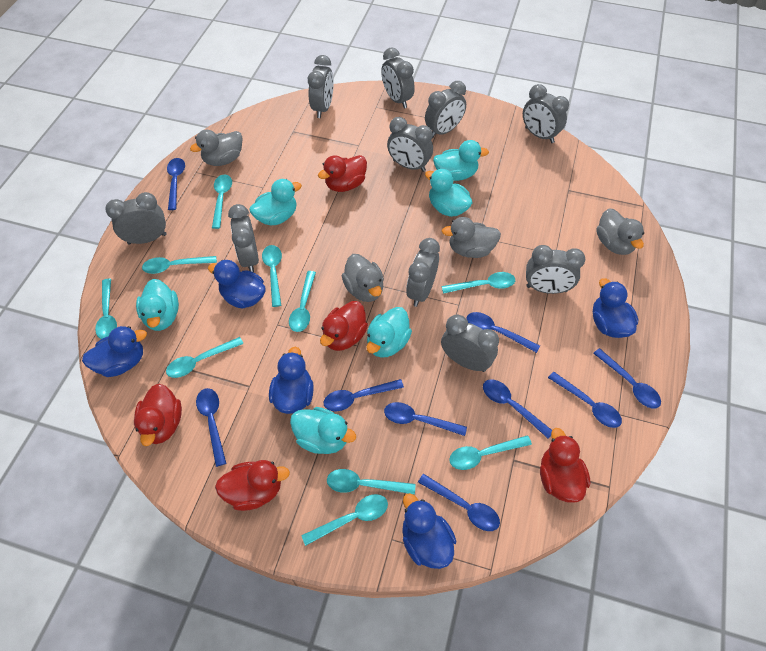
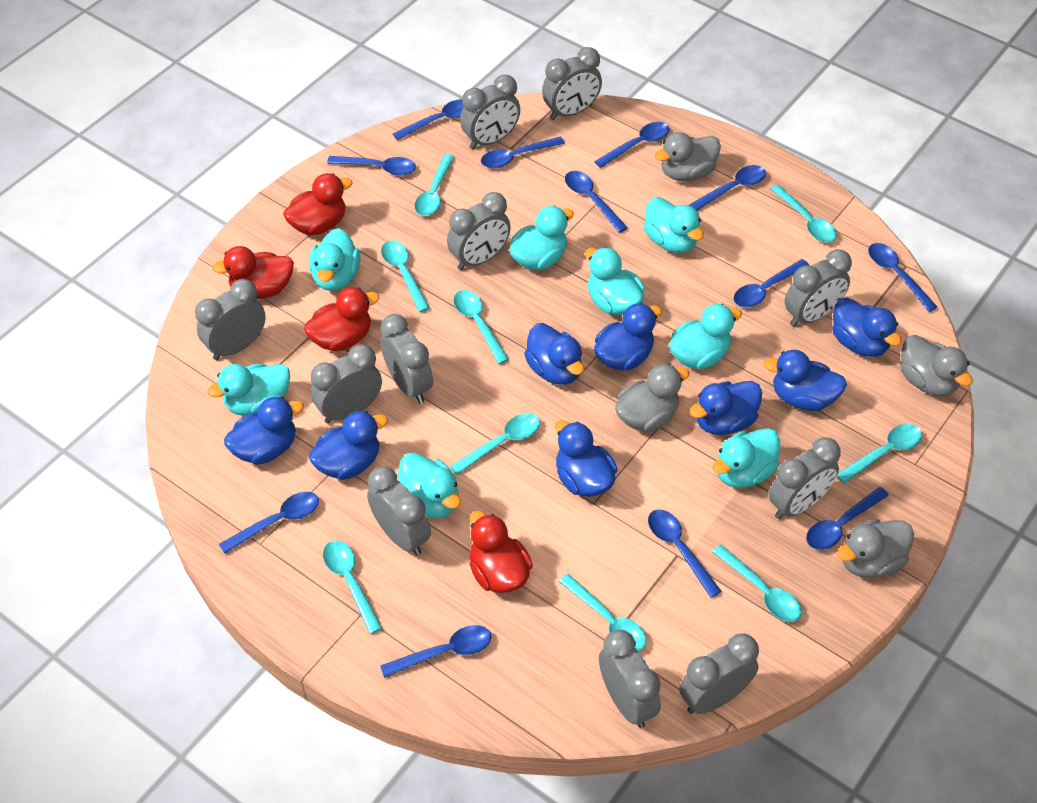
blue duck: [82,326,147,377] [208,260,266,309] [269,346,314,414] [402,493,456,569] [593,278,639,338] = 5 -> [224,397,304,465] [309,411,388,480] [524,323,584,385] [555,420,617,497] [594,303,662,371] [690,381,762,435] [764,350,847,411] [832,297,902,357] = 8
blue spoon: [167,158,185,210] [196,388,226,467] [324,379,404,411] [384,402,467,436] [418,474,500,531] [466,312,540,353] [483,379,552,439] [548,372,622,428] [593,348,661,409] = 9 -> [219,492,319,554] [327,156,416,176] [380,625,492,678] [393,99,464,140] [481,136,565,168] [565,171,628,233] [594,122,670,168] [648,509,722,598] [689,165,766,211] [734,259,809,307] [806,487,889,550] [868,243,937,312] = 12
grey clock: [105,192,167,245] [228,204,259,272] [308,55,334,118] [381,48,415,109] [387,117,433,172] [406,238,440,307] [425,81,466,138] [441,315,499,372] [523,84,569,143] [526,245,585,294] = 10 -> [195,279,266,360] [311,344,382,424] [367,466,431,555] [380,314,433,403] [447,192,511,270] [460,75,520,149] [542,47,602,120] [599,630,661,728] [679,633,759,714] [769,437,841,519] [785,249,852,327] = 11
red duck: [134,384,182,446] [215,460,290,511] [318,155,367,192] [320,301,368,351] [540,428,590,503] = 5 -> [212,246,294,299] [283,173,353,235] [304,287,379,351] [469,511,533,593] = 4
turquoise duck: [136,279,179,331] [249,179,302,226] [290,407,356,454] [366,307,412,358] [425,169,473,217] [433,140,489,181] = 6 -> [207,364,290,416] [309,228,361,291] [398,452,461,518] [509,206,574,270] [585,247,645,315] [644,197,704,253] [669,304,742,369] [712,428,780,488] = 8
turquoise spoon: [95,279,117,339] [142,256,217,274] [166,337,243,378] [212,174,232,229] [262,245,282,307] [289,271,316,332] [301,494,388,546] [327,469,415,495] [442,272,515,294] [449,435,532,470] = 10 -> [323,540,382,634] [381,241,430,312] [414,154,454,216] [450,413,540,475] [453,290,509,364] [559,574,647,651] [712,544,802,622] [771,185,837,243] [837,424,922,483] = 9

